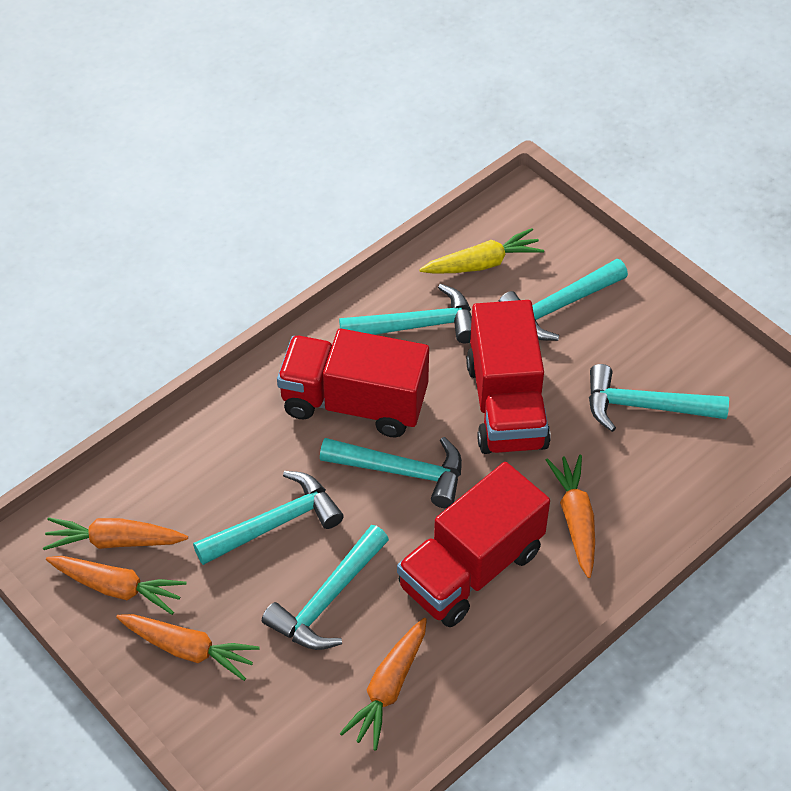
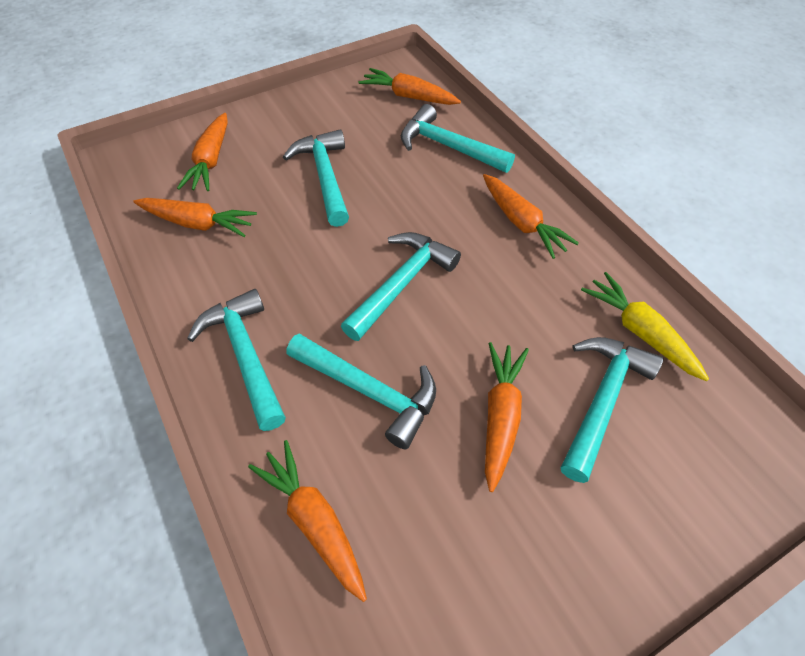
orange carrot: [43,517,188,550] [46,556,187,615] [116,614,260,681] [340,618,427,750] [546,455,595,578] = 5 -> [133,198,257,237] [177,113,228,191] [248,440,367,602] [359,68,461,105] [483,174,579,259] [485,342,529,492] = 6
red truck: [277,329,429,437] [397,462,550,627] [466,300,551,454] = 3 -> none = 0

